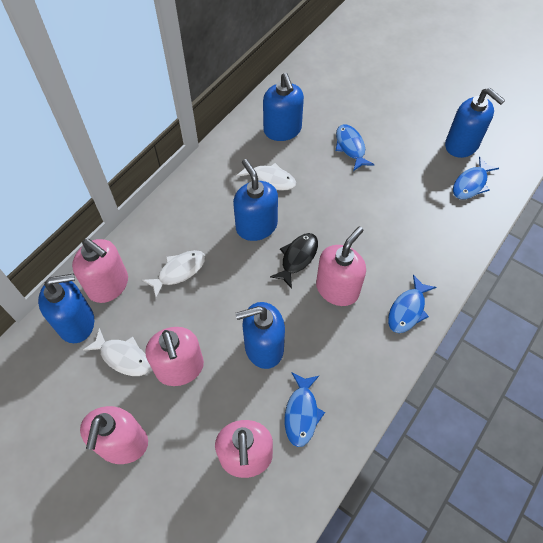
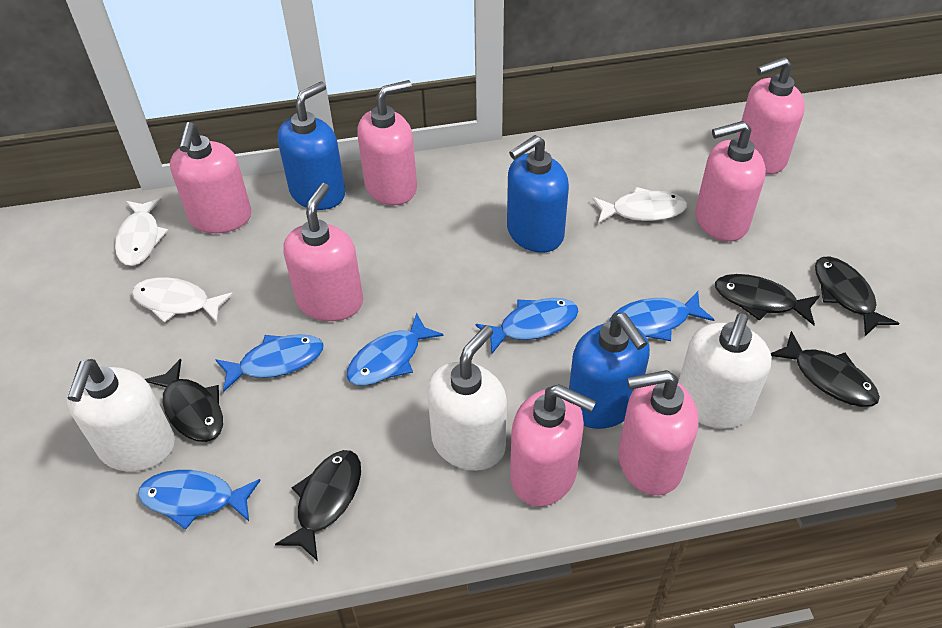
black fish: [270,233,318,289] = 1 -> [145,359,223,442] [275,450,361,561] [715,274,820,325] [771,331,880,407] [815,256,900,336] = 5
blue fish: [284,373,325,447] [336,124,375,171] [388,275,436,333] [453,156,499,199] = 4 -> [138,470,261,530] [215,334,323,392] [346,313,444,386] [476,298,578,354] [609,291,715,341] = 5
blue soap dispenser: [38,273,94,343] [233,159,278,241] [235,302,285,369] [263,73,304,141] [445,88,505,158] = 5 -> [277,81,345,210] [507,135,569,253] [569,313,650,429] = 3
pink soap dispenser: [72,239,128,303] [80,406,148,464] [145,327,204,386] [215,420,273,478] [316,226,366,306] = 5 -> [170,122,251,233] [283,183,363,321] [357,80,417,205] [510,384,596,506] [618,370,699,495] [695,121,766,242] [737,57,805,174] = 7
white soap dispenser: none = 0 -> [67,359,175,472] [427,325,507,471] [678,313,772,429] = 3

